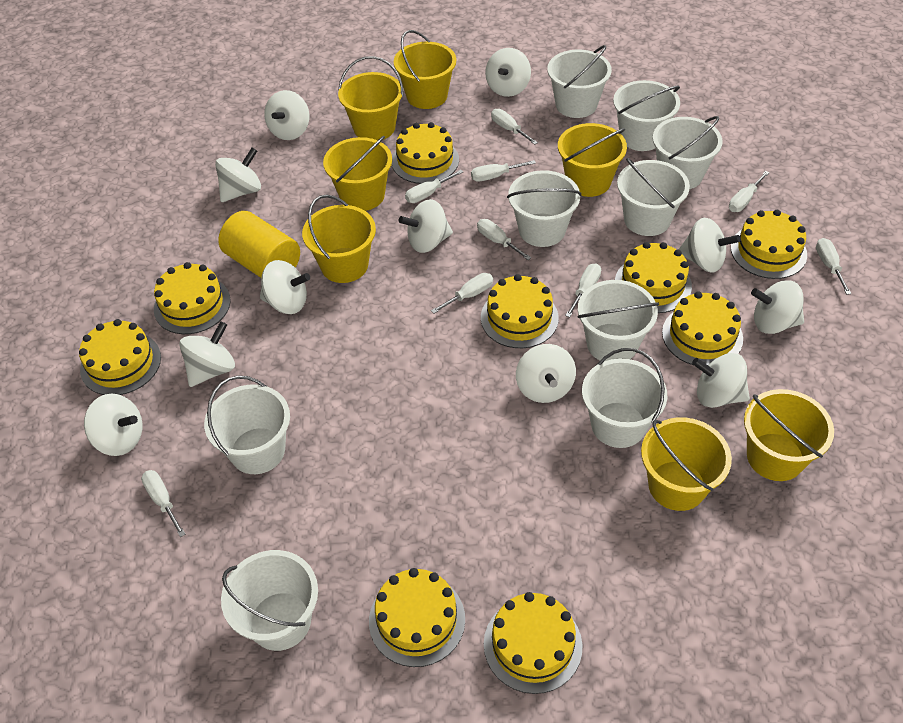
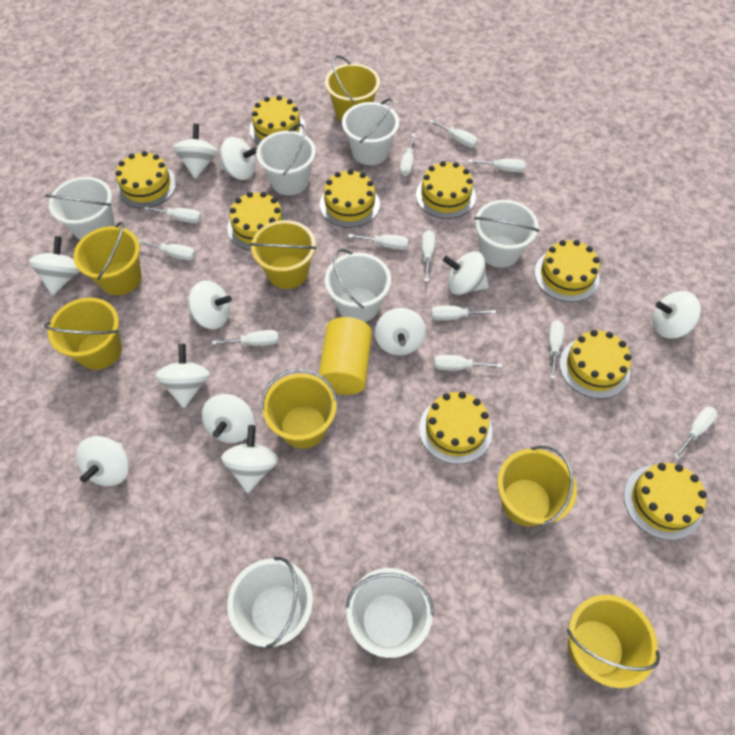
white bucket: [204,376,290,474] [221,550,318,651] [507,170,581,247] [547,45,612,118] [578,280,659,361] [582,348,667,448] [613,80,680,151] [617,158,690,236] [653,116,722,189] = 9 -> [45,177,115,240] [227,557,313,649] [256,123,316,195] [325,249,391,322] [342,98,399,165] [345,568,434,658] [474,200,539,268] = 7
white screwdriver: [141,470,185,537] [405,170,463,203] [431,273,493,314] [471,160,536,182] [477,219,531,260] [491,109,538,145] [565,263,601,318] [729,171,770,212] [816,238,852,295] = 9 -> [138,240,196,261] [143,206,201,223] [212,330,279,346] [348,234,409,250] [400,134,415,176] [422,230,435,282] [429,119,478,148] [431,306,496,321] [434,355,502,371] [469,159,526,173] [549,320,564,379] [673,407,717,459] = 12

